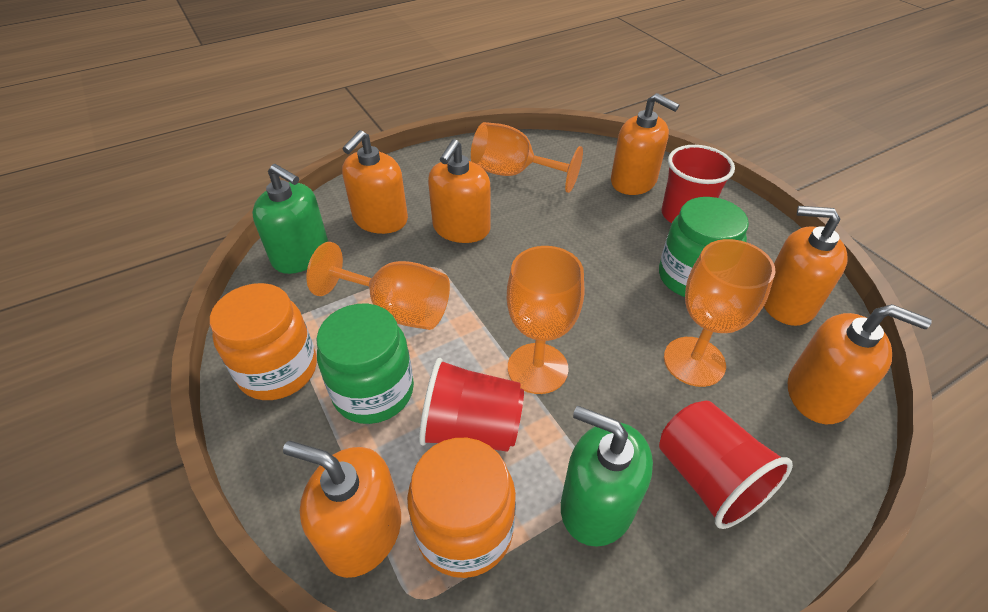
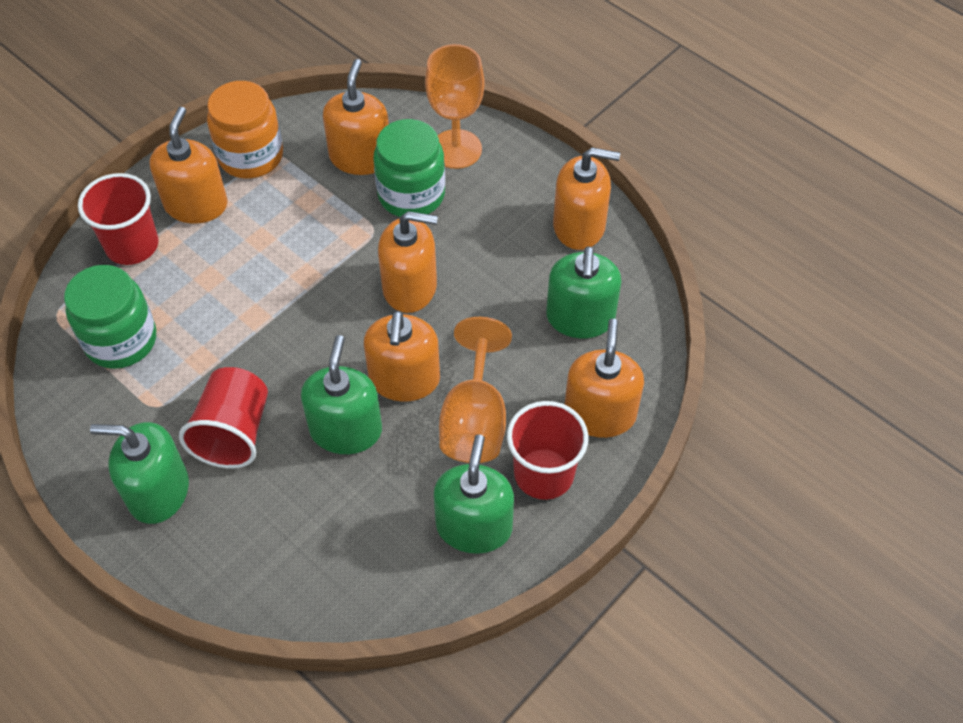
green soap dispenser: [252,164,328,274] [561,406,653,547] = 2 -> [90,422,189,524] [301,335,382,454] [434,435,514,554] [546,246,621,338] = 4
orange goblet: [306,242,450,330] [471,122,583,193] [507,246,584,394] [664,239,775,387] = 4 -> [425,44,485,169] [439,317,512,463] = 2
orange jar: [210,283,317,400] [407,438,516,578] = 2 -> [207,81,283,179] = 1

